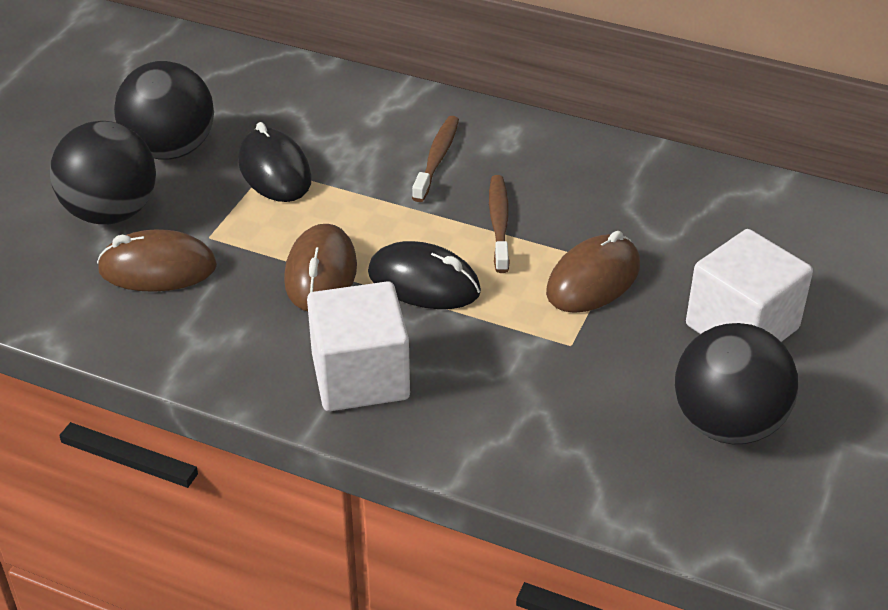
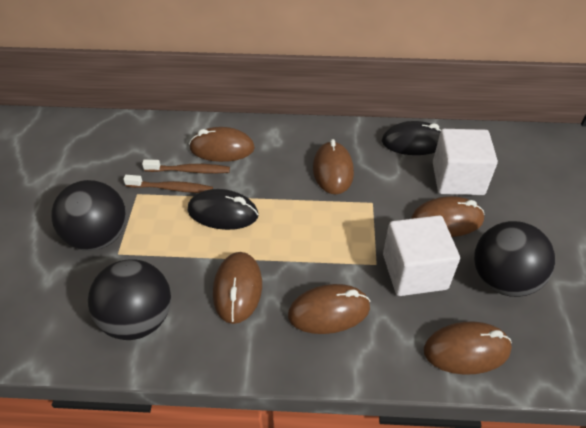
brown mouse: [97,229,217,292] [284,224,357,311] [546,231,640,313] = 3 -> [189,127,255,162] [213,252,262,324] [288,284,370,334] [313,139,354,194] [411,196,484,237] [424,321,512,375] = 6

